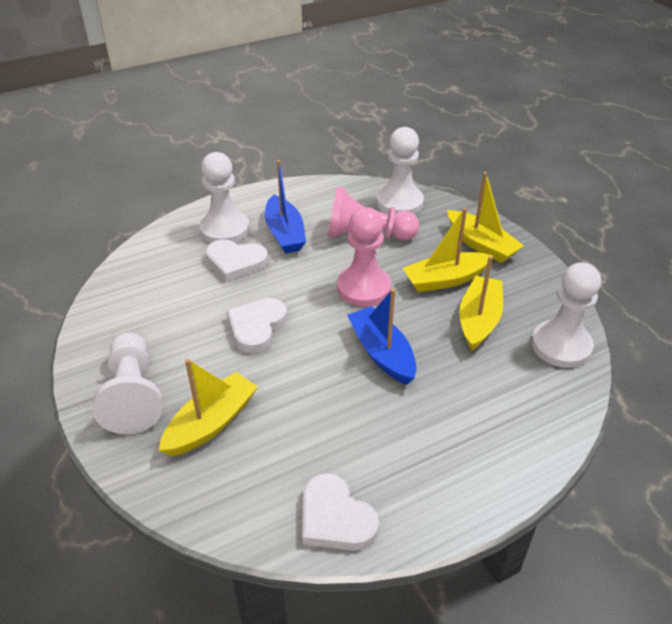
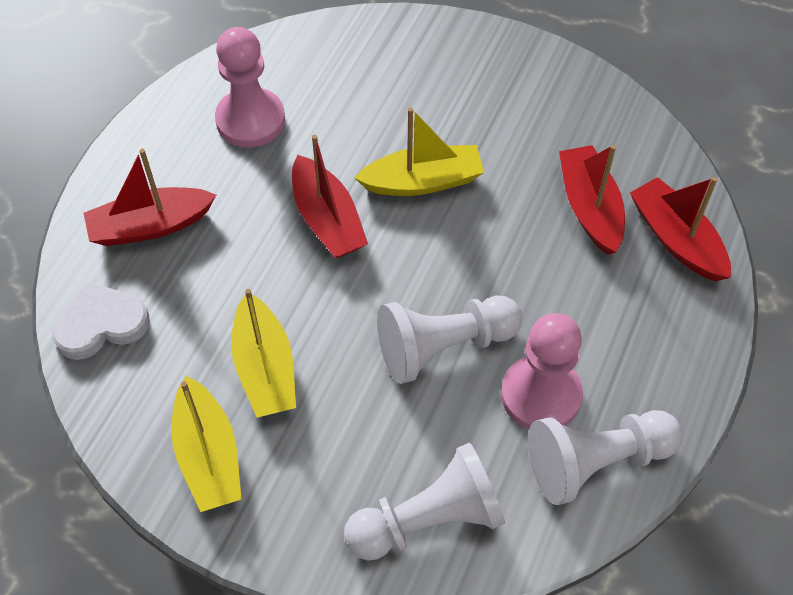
blue boat: [265,160,306,253] [347,289,416,385] = 2 -> none = 0
red boat: none = 0 -> [84,149,216,246] [292,135,368,258] [559,145,625,255] [630,177,731,281] = 4
white heart: [205,239,268,282] [227,298,287,353] [302,473,379,551] = 3 -> [52,281,150,360] = 1
white pawn: [93,333,163,434] [199,152,250,243] [376,127,424,214] [532,262,601,368] = 4 -> [344,442,505,561] [377,295,522,384] [528,410,682,505] = 3
yellow boat: [159,359,258,456] [403,208,493,292] [447,172,524,263] [459,256,503,351] = 4 -> [171,376,242,512] [231,289,296,418] [354,108,484,196] = 3

